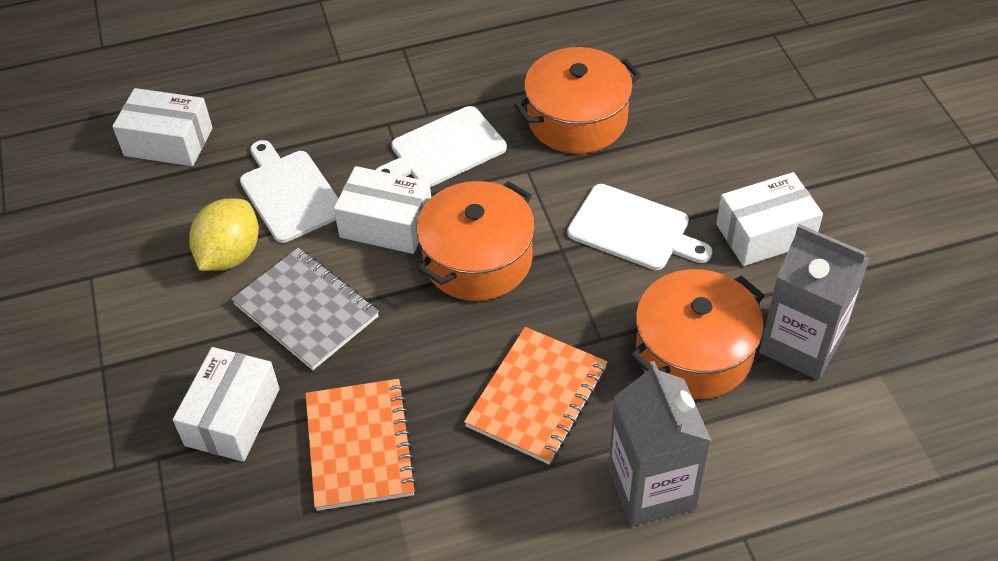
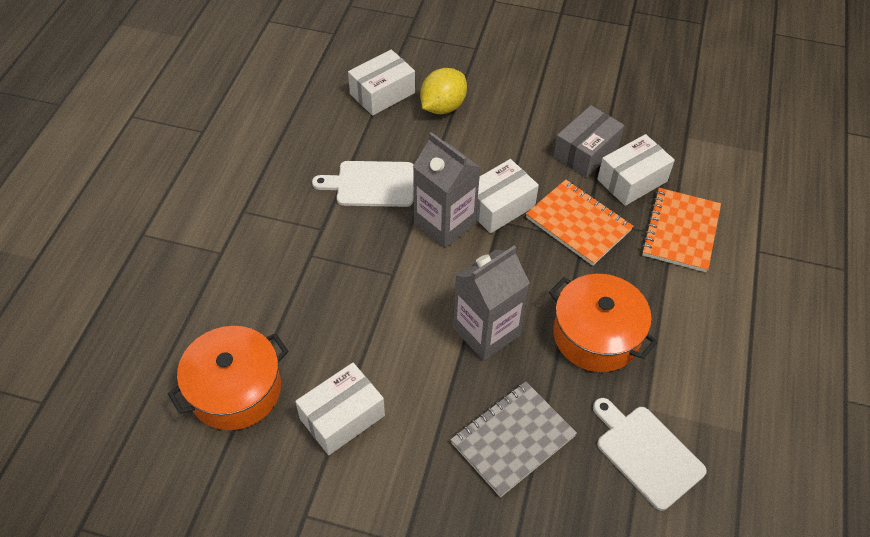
grey box: none = 0 -> [553,105,624,177] = 1
orange pot: [416,181,535,301] [514,47,641,154] [631,269,764,399] = 3 -> [168,326,289,430] [549,274,658,372] = 2
white cutting board: [240,140,338,243] [376,106,507,187] [567,184,712,270] = 3 -> [312,161,414,207] [593,398,707,511] = 2

